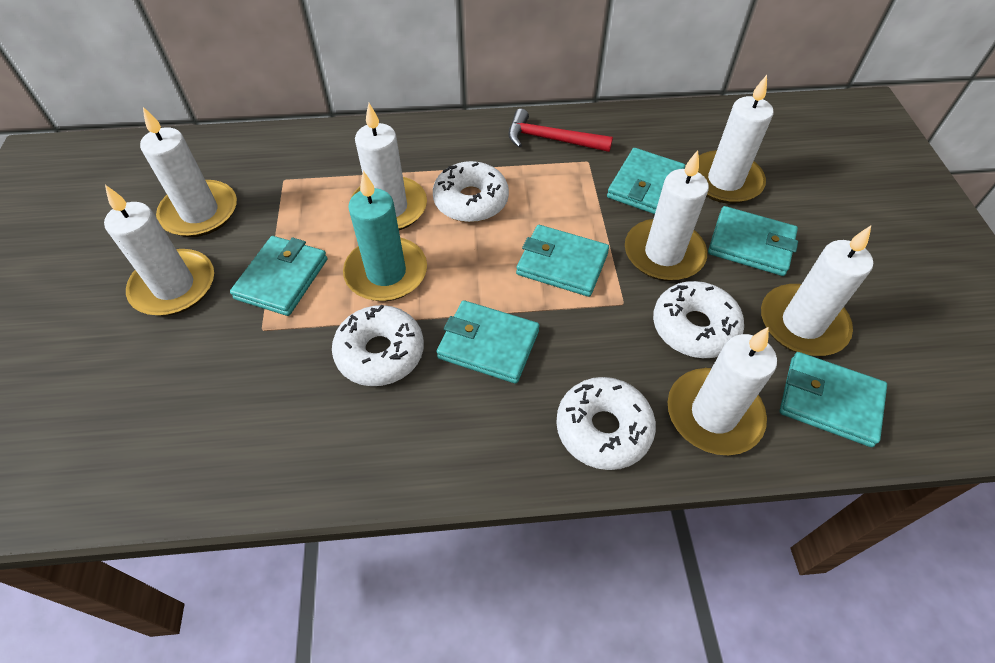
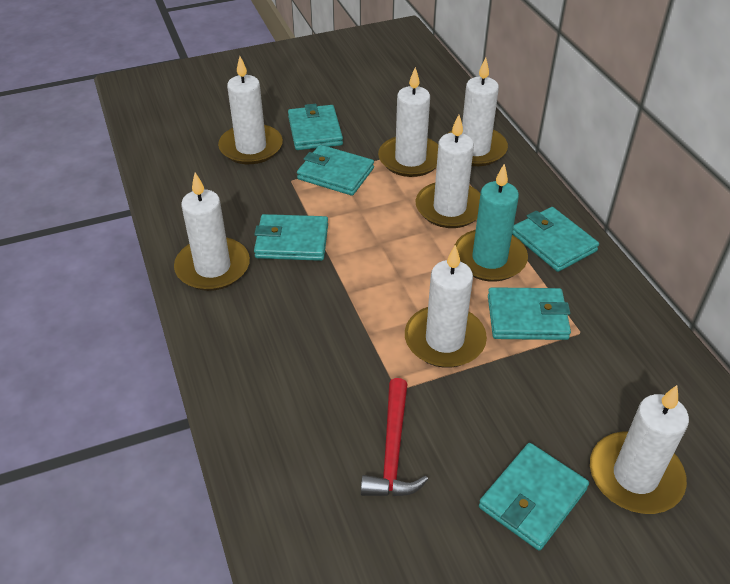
white donut: [332,305,424,386] [433,161,509,222] [556,377,656,470] [653,281,744,358] = 4 -> none = 0

